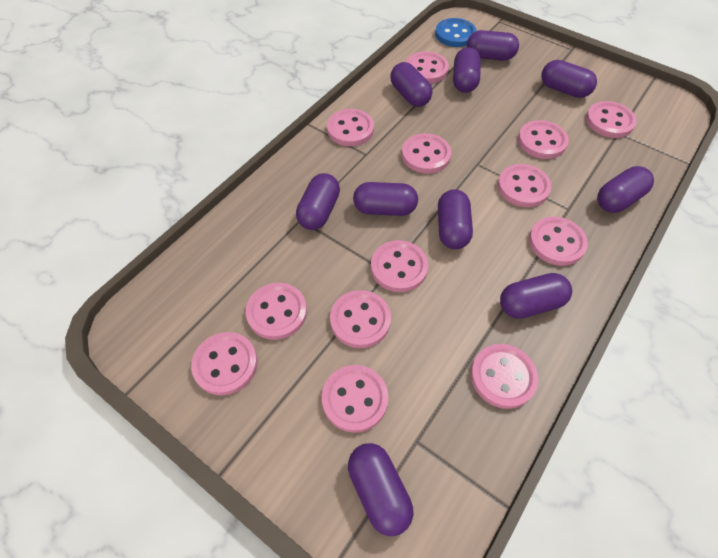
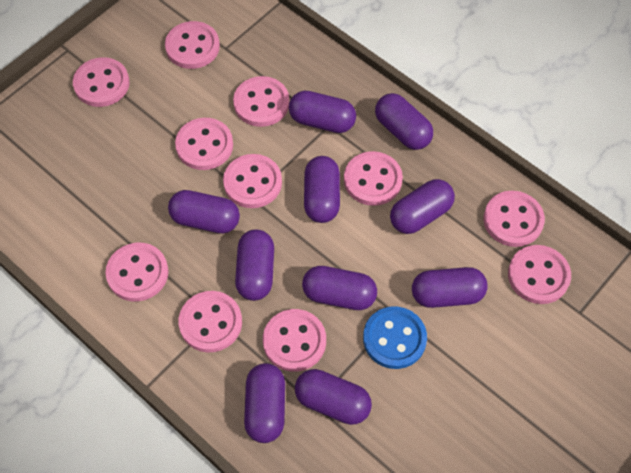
pink button: [191,332,258,396] [246,283,307,340] [322,365,389,433] [327,109,374,146] [330,290,391,348] [371,240,428,292] [402,133,451,174] [406,51,449,84] [471,344,538,409] [498,164,551,207] [518,120,569,159] [529,216,588,266] [586,101,637,138] = 13 -> [73,57,130,107] [105,243,168,302] [165,21,220,69] [175,118,233,170] [178,291,242,353] [223,154,282,208] [233,76,289,127] [263,309,326,372] [344,151,403,206] [483,191,545,247] [508,245,571,304] = 11

